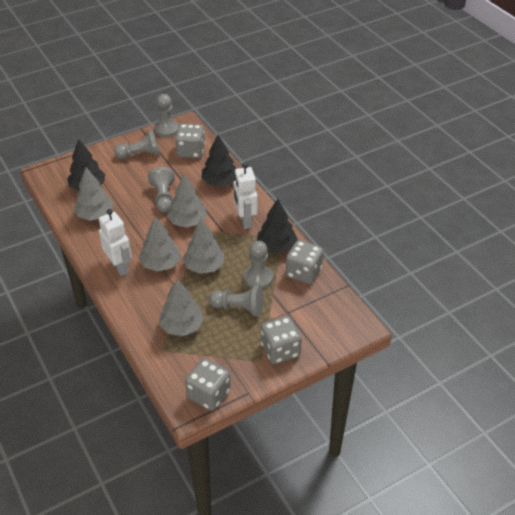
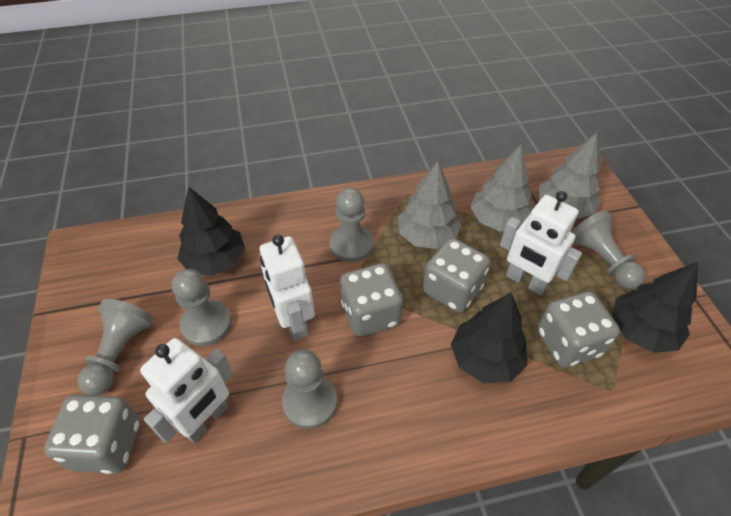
grey tree: [73,167,113,221] [139,216,180,272] [159,279,204,336] [167,174,207,228] [182,218,224,274] = 5 -> [398,161,461,249] [470,145,532,232] [539,132,601,219] = 3
white robot: [99,209,132,276] [234,163,257,229] = 2 -> [140,338,233,443] [260,234,315,341] [500,191,582,295] = 3

